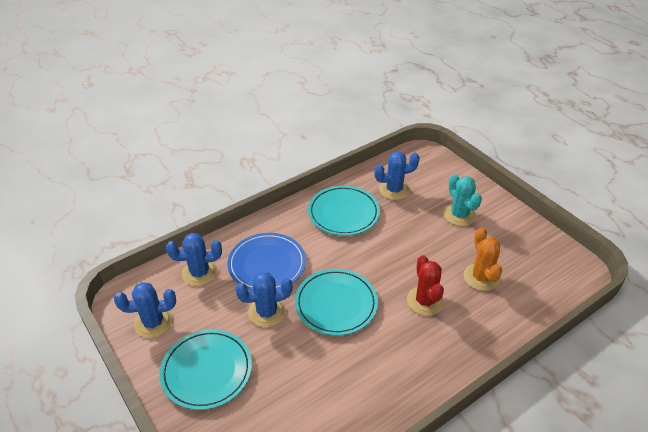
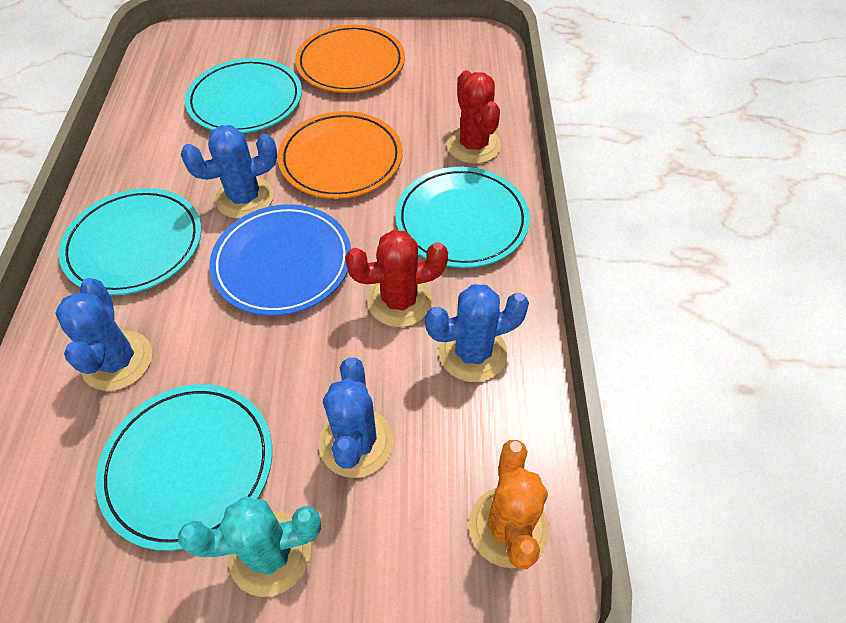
orange plate: none = 0 -> [278,111,403,199] [295,25,405,93] = 2
red cactus: [407,255,444,316] = 1 -> [345,230,448,327] [447,70,501,164] = 2
turquoise plate: [160,329,252,410] [295,269,378,336] [308,185,380,236] = 3 -> [59,188,202,295] [96,384,272,551] [185,58,302,133] [395,167,530,268] = 4

